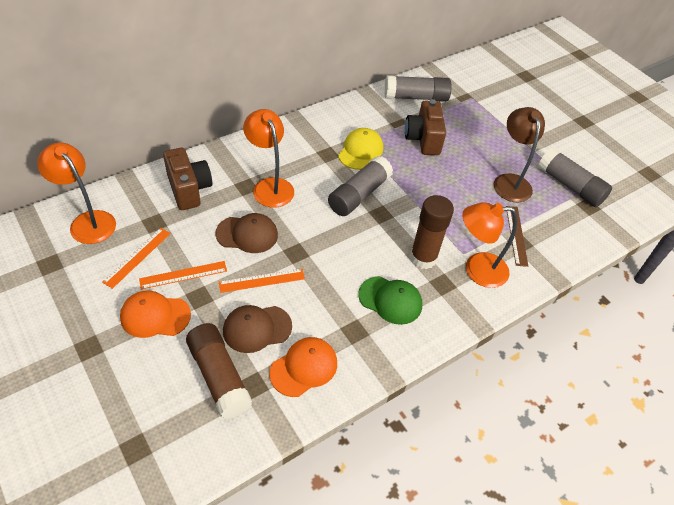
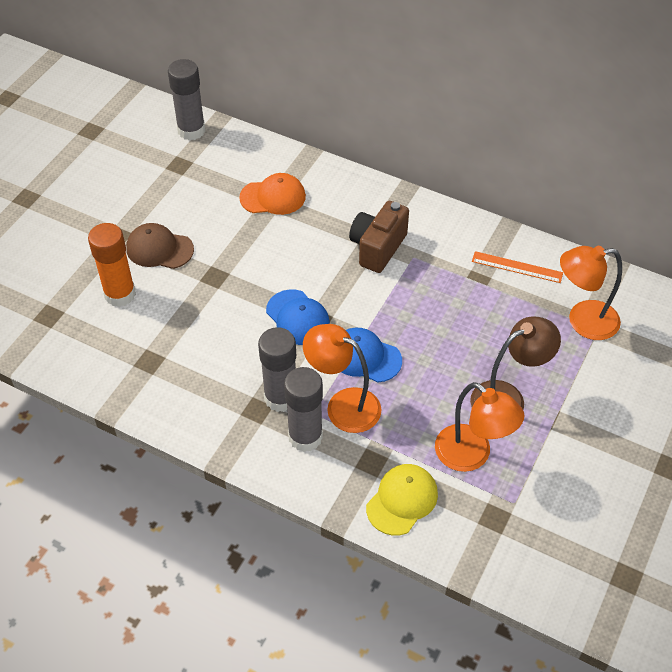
blue cap: none = 0 -> [266,289,330,345] [342,328,402,382] = 2
brown camera: [163,148,212,210] [405,99,446,155] = 2 -> [349,201,409,273] = 1
brown cap: [215,213,278,253] [223,305,292,353] = 2 -> [126,223,194,269] = 1
brown glue stick: [186,323,252,419] [410,195,454,269] = 2 -> none = 0
brown ruler: [506,206,528,267] = 1 -> none = 0
green cap: [358,276,422,325] = 1 -> none = 0
orange cap: [120,291,191,338] [269,337,337,397] = 2 -> [239,173,306,215] = 1
orange glue stick: none = 0 -> [88,223,136,307] = 1
orange ruler: [102,228,171,289] [139,261,227,289] [219,269,305,293] = 3 -> [472,251,563,283] = 1

